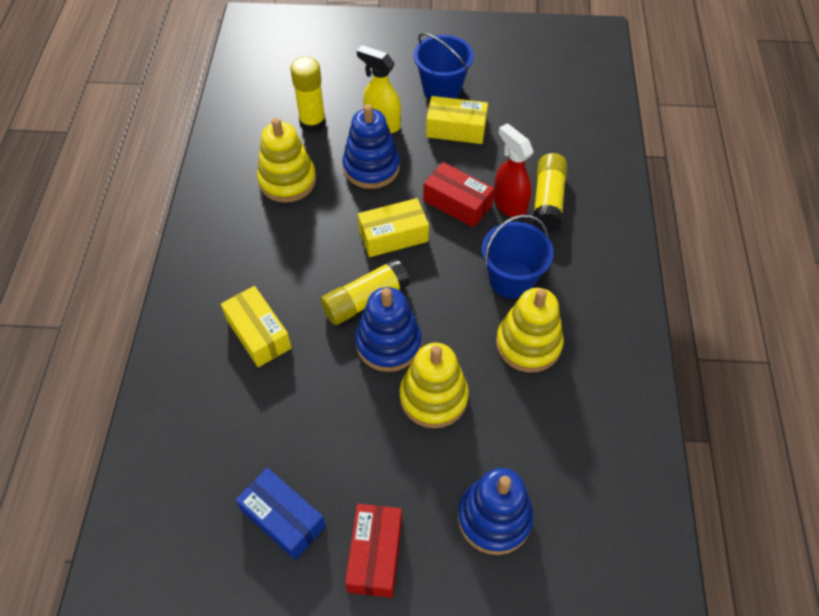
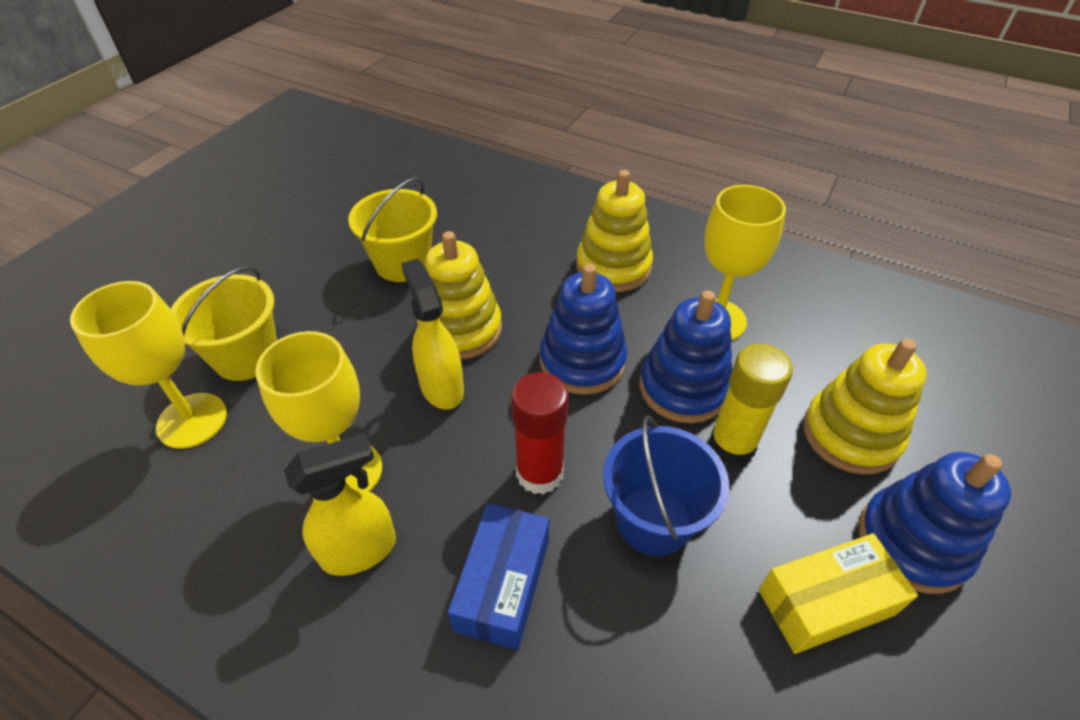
blue bucket: [414,33,474,99] [482,215,554,299] = 2 -> [603,415,730,556] = 1
red box: [345,504,402,598] [423,162,494,228] = 2 -> none = 0
red glue stick: none = 0 -> [511,372,569,495] = 1
red spray bottle: [493,123,533,217] = 1 -> none = 0
yellow box: [221,286,292,367] [358,198,429,257] [426,96,488,144] = 3 -> [758,533,918,654] = 1
yellow bucket: none = 0 -> [171,266,277,381] [348,177,437,282] = 2
yellow glue stick: [290,57,326,133] [320,259,410,325] [533,153,567,232] = 3 -> [709,344,793,465] = 1
yellow goblet: none = 0 -> [70,281,227,449] [255,331,382,492] [705,185,786,340] = 3
yellow spray bottle: [357,45,401,133] = 1 -> [284,433,396,576] [401,259,464,410] = 2

